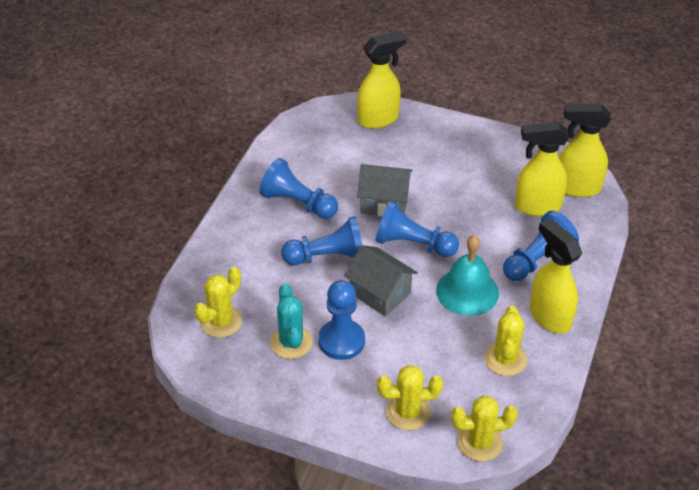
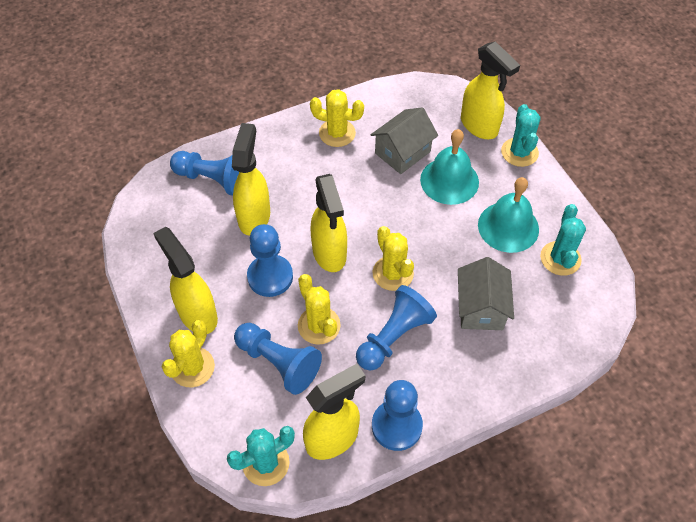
turquoise bell: [436,235,499,316] = 1 -> [420,129,479,205] [478,177,539,253] = 2
turquoise cactus: [270,283,313,359] = 1 -> [227,426,295,486] [501,104,541,167] [540,204,586,276] = 3
yellow spray bottle: [357,31,407,129] [515,122,569,216] [530,218,582,334] [559,104,611,197] = 4 -> [153,227,218,334] [232,123,270,236] [303,364,365,460] [311,174,347,272] [461,41,520,139] = 5

